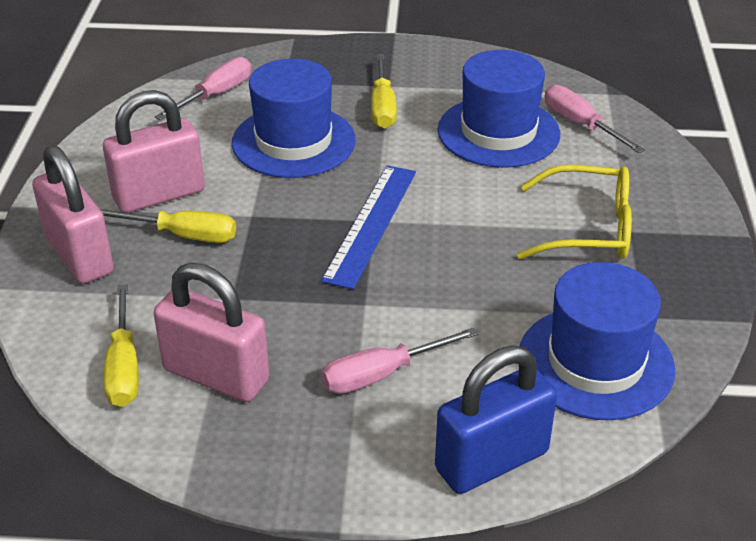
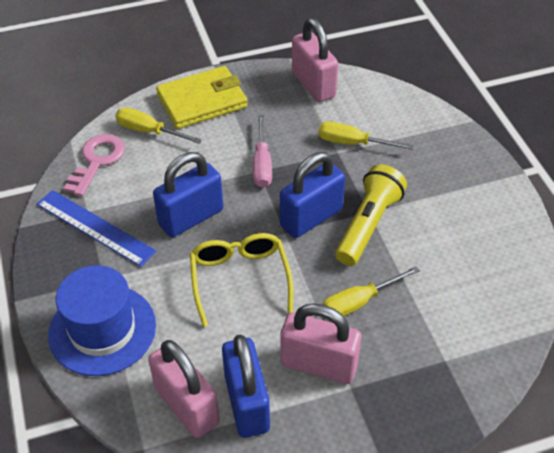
blue hat: [232,58,356,178] [438,50,560,168] [520,262,675,420] = 3 -> [48,265,156,376] = 1
blue padlock: [435,345,557,494] = 1 -> [153,152,223,237] [222,335,270,438] [280,152,345,238] = 3
pink key: none = 0 -> [64,134,125,196] = 1
pink screwdriver: [155,57,251,120] [322,327,478,394] [545,85,645,153] = 3 -> [253,115,272,188] = 1
yellow flashlight: none = 0 -> [335,164,407,266] = 1
yellow wallet: none = 0 -> [156,66,248,129] = 1

